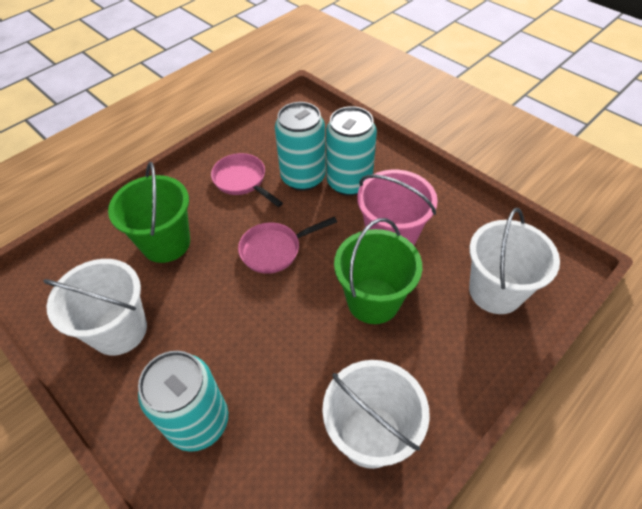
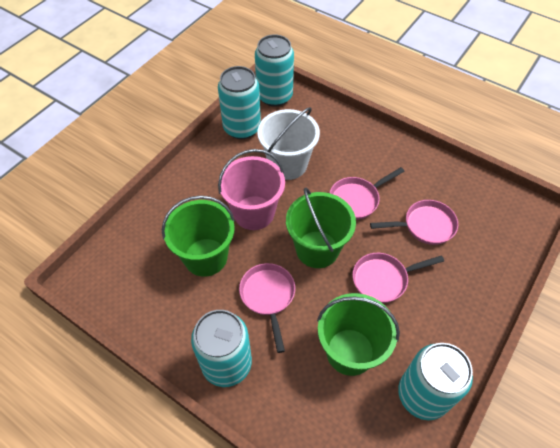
green bucket: [108,162,190,263] [334,218,422,324] = 2 -> [162,196,235,277] [286,188,356,268] [317,293,400,376] = 3
pink pan: [211,153,283,207] [238,217,337,274] = 2 -> [239,263,295,353] [330,167,405,220] [352,253,444,303] [370,200,458,245] = 4
turquoise can: [138,351,228,452] [275,102,326,191] [326,106,377,196] = 3 -> [191,310,252,387] [218,66,261,139] [255,34,294,107] [398,343,473,420] = 4
white bucket: [43,259,147,356] [322,360,430,469] [469,208,560,314] = 3 -> [258,107,320,180] = 1

